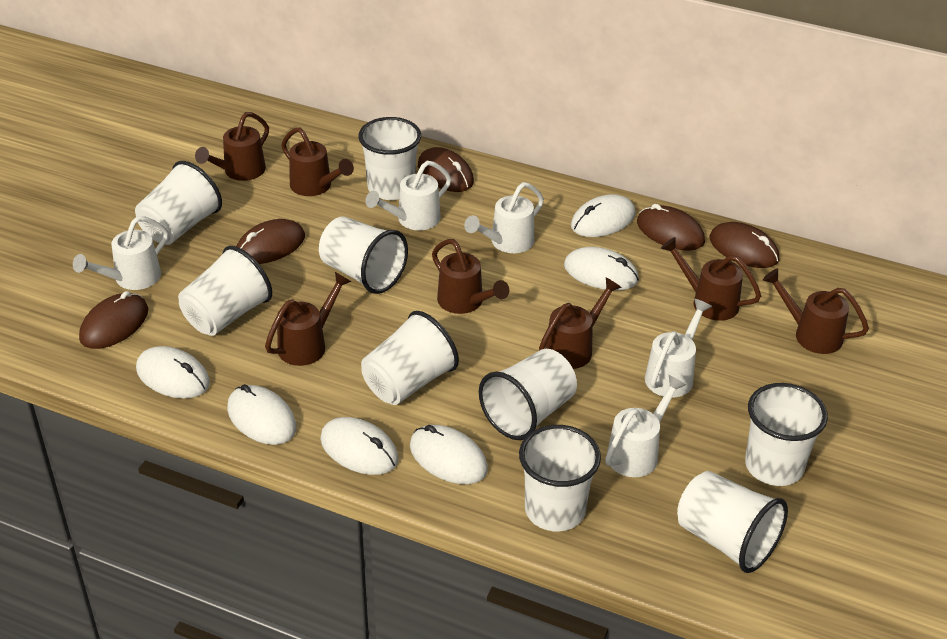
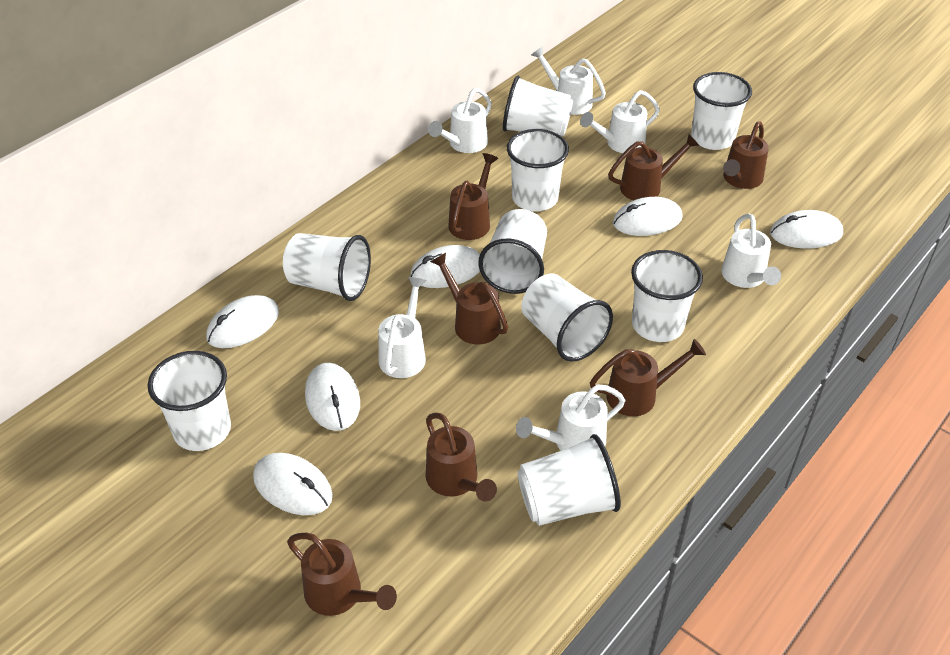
brown mouse: [79,291,148,349] [236,219,305,264] [418,147,474,192] [637,204,705,250] [710,222,779,268] = 5 -> none = 0
white watering can: [73,216,168,290] [365,161,451,230] [464,182,544,253] [605,375,686,477] [645,299,712,398] = 5 -> [378,277,427,378] [428,88,492,153] [516,385,625,451] [531,46,606,115] [580,90,660,153] [721,213,781,288] = 6

